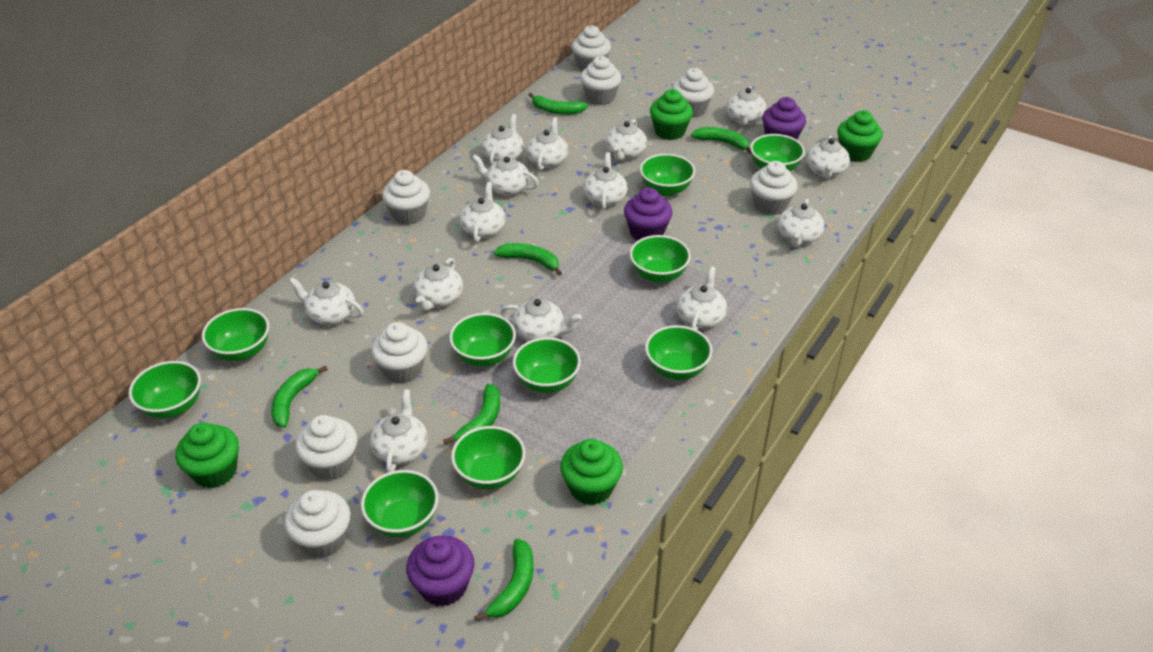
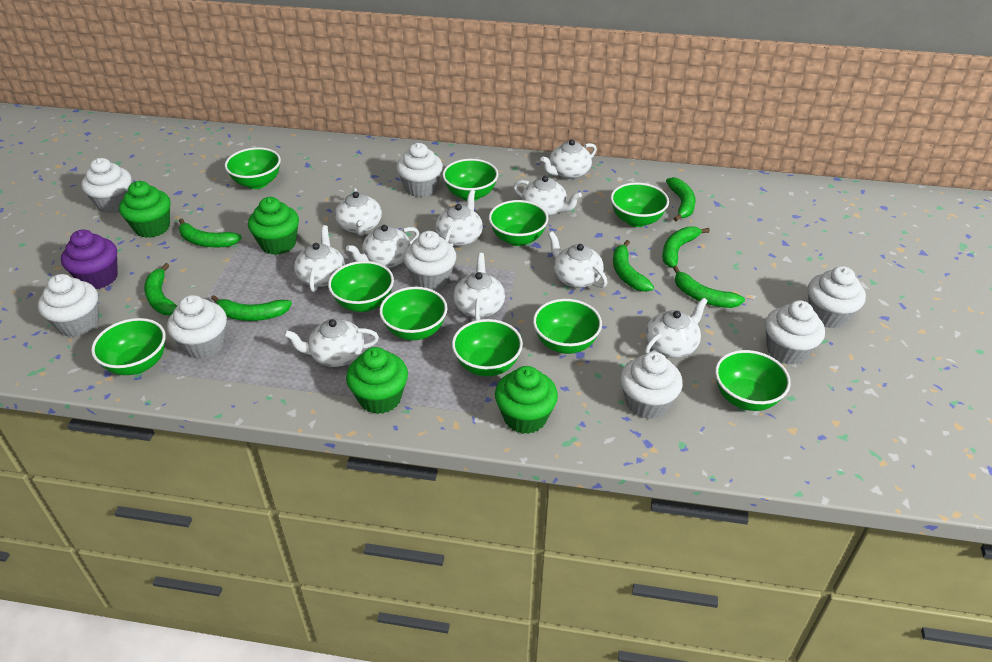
green banana: [271,366,328,428] [443,384,500,444] [474,539,533,622] [494,243,562,276] [529,93,588,115] [691,127,752,154] = 6 -> [144,263,177,315] [179,219,242,247] [211,295,292,321] [613,240,654,292] [662,226,710,268] [666,177,695,221] [673,266,745,308] = 7
purple cupcake: [406,535,474,607] [624,188,673,240] [762,97,806,140] = 3 -> [61,230,118,289] = 1
white teapot: [289,277,364,325] [370,389,428,473] [413,258,463,311] [460,182,506,243] [472,155,539,196] [482,114,524,166] [501,298,582,341] [526,117,568,171] [583,152,628,210] [605,119,647,161] [676,266,727,330] [726,86,766,126] [777,199,824,247] [806,135,850,179] = 14 -> [284,319,379,367] [294,225,345,292] [335,188,382,236] [346,225,419,268] [436,190,483,246] [453,253,505,320] [513,176,582,216] [540,139,597,179] [548,232,607,288] [645,298,708,358] = 10

